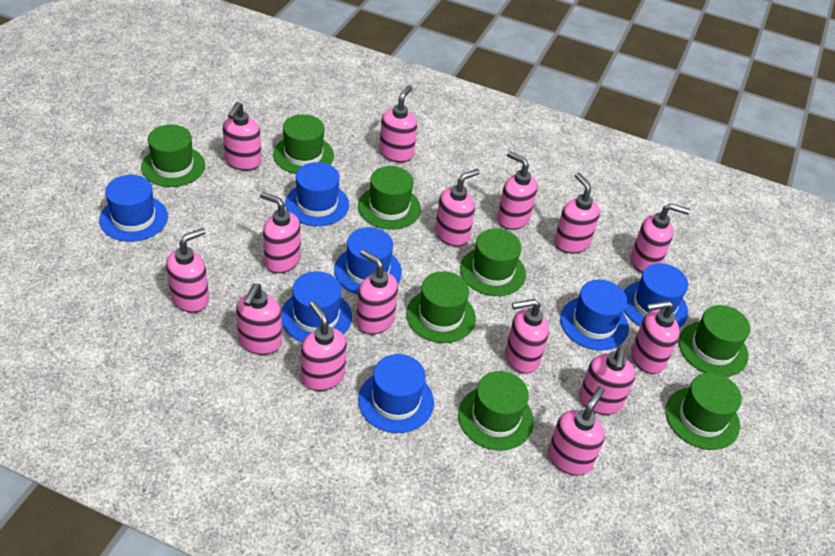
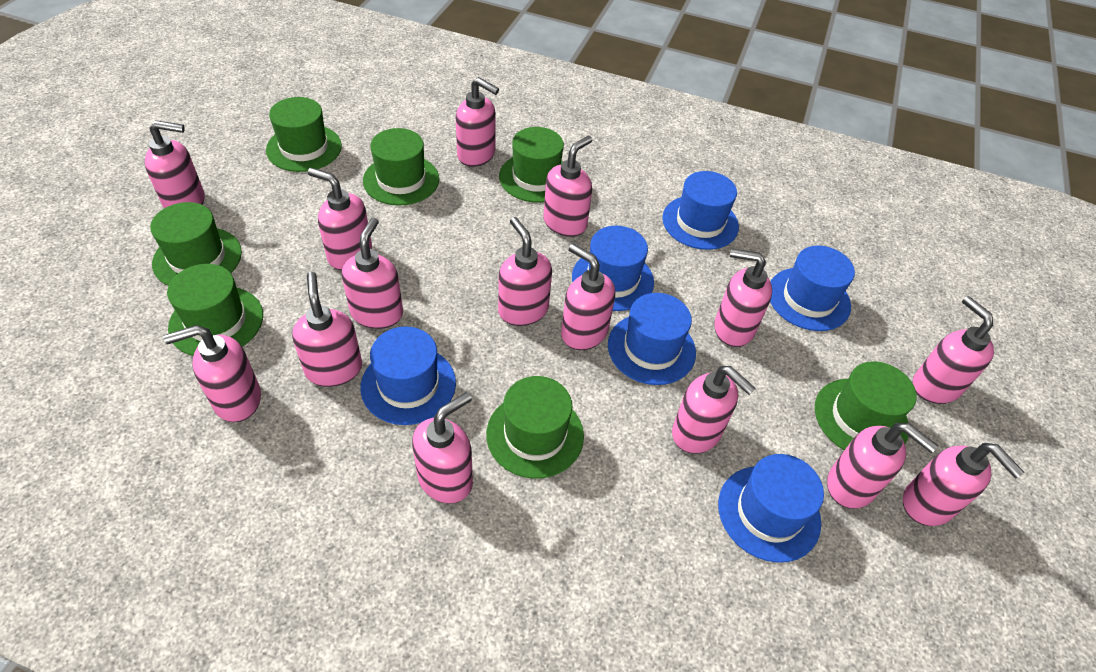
blue hat: [99,175,168,242] [281,271,352,342] [285,162,349,226] [334,227,402,295] [358,354,434,433] [560,280,629,350] [624,263,688,328] = 7 -> [360,326,456,425] [572,226,654,311] [608,293,696,385] [662,171,739,250] [718,454,824,563] [770,246,855,331] = 6
green hat: [141,125,205,187] [273,114,334,174] [358,166,421,230] [406,271,476,343] [458,371,534,451] [460,228,526,296] [666,373,742,450] [679,305,750,377] = 8 -> [150,202,242,286] [167,264,263,356] [266,97,342,172] [363,128,439,206] [486,376,584,479] [499,127,564,203] [815,361,917,450] = 7

